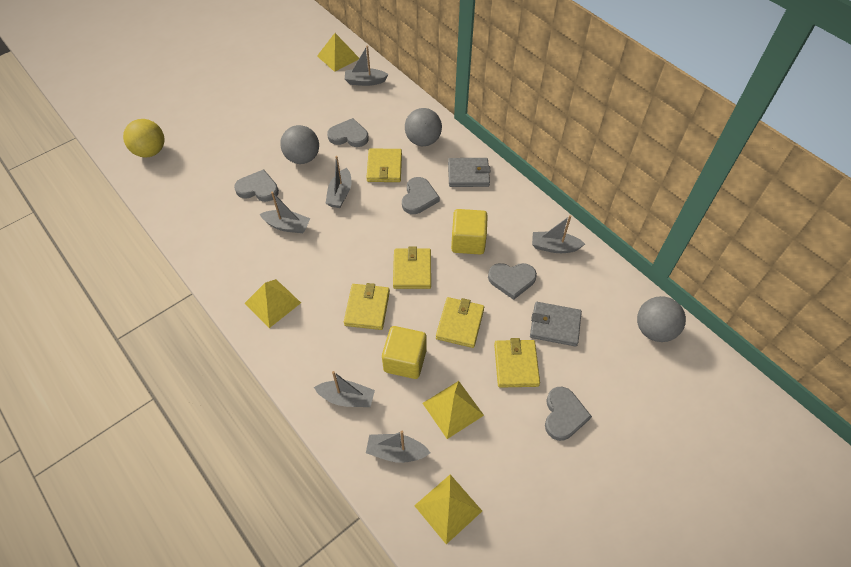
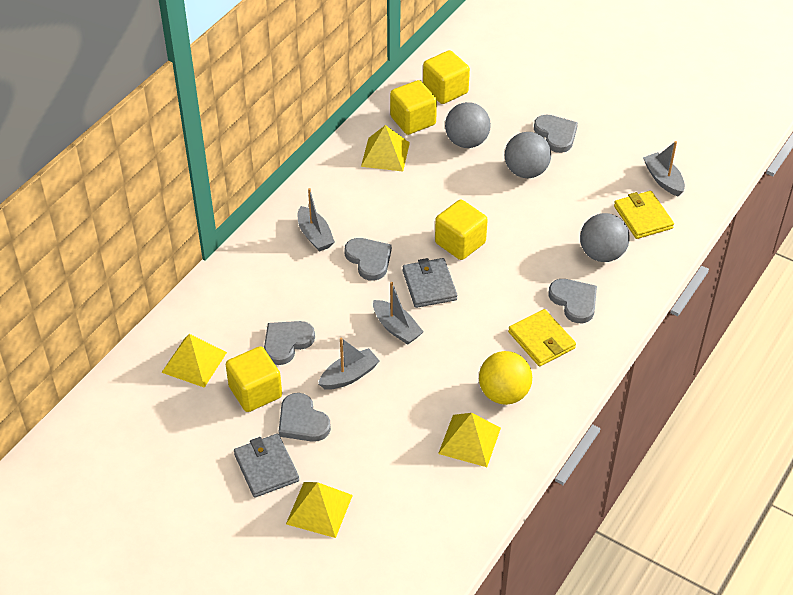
grey boat: [260,192,310,233] [314,371,375,407] [326,156,351,208] [345,45,389,86] [366,431,430,463] [532,215,585,253] = 6 -> [298,188,335,252] [318,337,379,390] [373,282,424,345] [643,141,685,196] = 4
yellow cube: [382,326,427,379] [451,209,488,254] = 2 -> [225,346,282,412] [390,80,437,135] [423,50,470,104] [435,200,488,260] = 4
yellow wallet: [344,283,390,330] [366,149,402,182] [393,247,431,289] [436,297,484,348] [494,338,540,388] = 5 -> [508,309,576,367] [614,191,674,239] = 2

